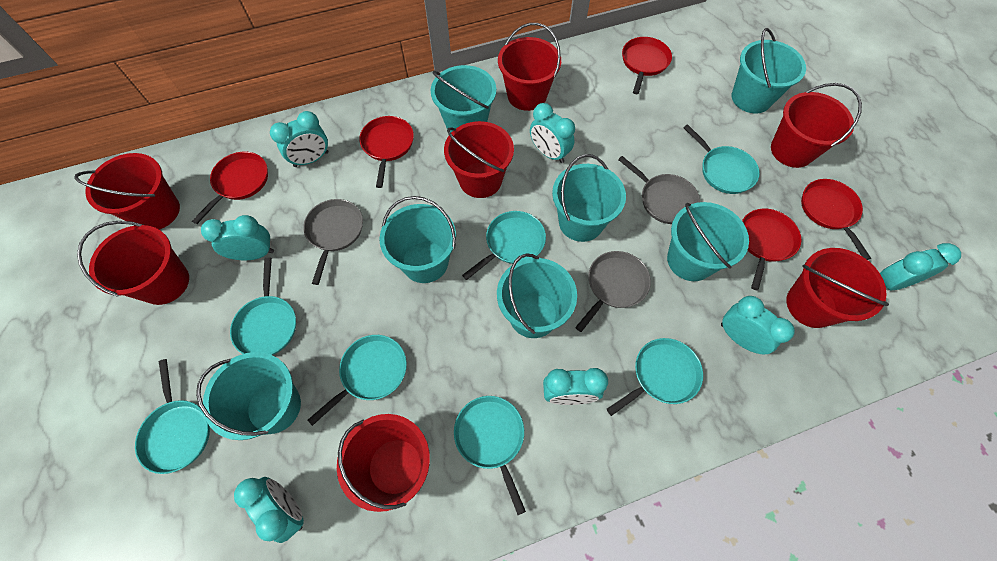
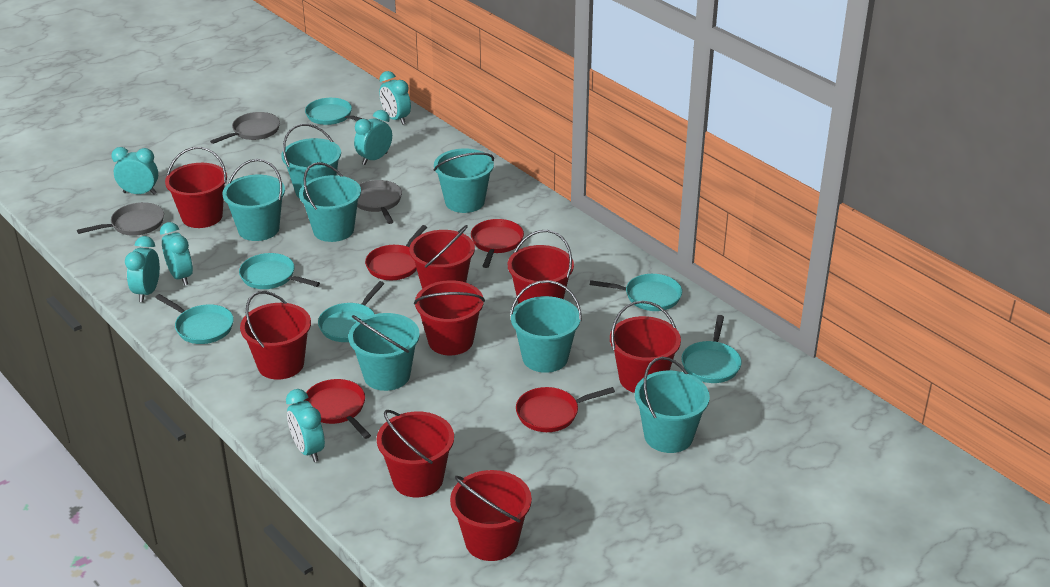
red bucket: [74,153,180,230] [77,221,189,305] [337,414,430,512] [444,121,514,198] [498,23,561,111] [771,83,862,168] [786,248,889,328] = 7 -> [165,147,227,228] [240,291,311,380] [377,410,454,497] [409,225,475,289] [414,280,485,355] [450,470,532,561] [508,230,574,304] [610,301,681,393] = 8
red pan: [192,152,268,224] [359,116,414,188] [622,37,672,94] [742,209,801,290] [801,179,871,260] = 5 -> [303,379,371,439] [365,225,427,280] [471,219,524,268] [516,387,615,432] = 4
turquoise clock: [201,215,274,260] [234,477,304,543] [270,111,328,167] [530,103,575,163] [543,368,608,405] [721,296,795,354] [880,243,961,290] = 7 -> [111,147,158,195] [125,236,160,302] [160,222,193,286] [286,389,325,462] [354,110,392,165] [379,71,411,125] = 6
turquoise pan: [135,359,210,474] [230,258,296,355] [308,335,407,426] [454,396,526,515] [462,211,546,280] [607,338,703,416] [683,124,760,194] = 7 -> [155,294,234,344] [239,253,320,289] [305,98,363,125] [318,281,385,342] [590,274,682,311] [681,315,742,383] = 6

